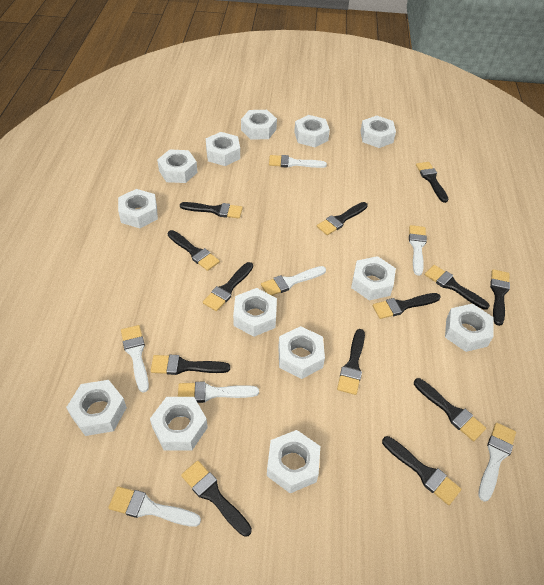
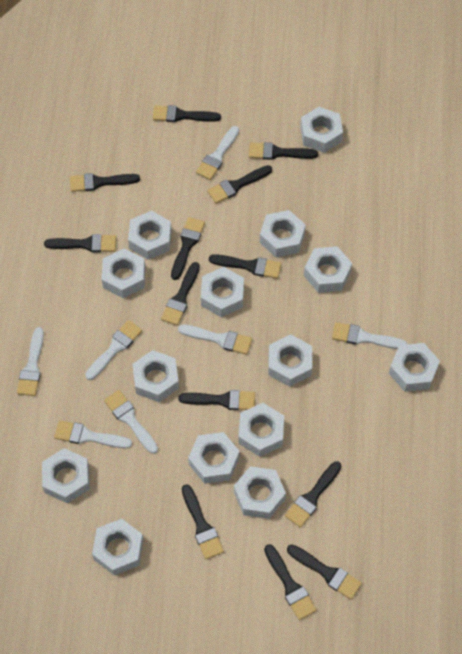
white nut: [66,380,127,436] [118,189,158,228] [150,397,208,451] [157,149,197,183] [206,132,240,166] [233,288,277,337] [241,110,277,140] [267,430,320,493] [278,326,325,379] [294,115,330,147] [351,256,396,301] [360,116,396,148] [445,304,494,352] = 13 -> [42,448,90,503] [92,519,143,575] [102,248,145,298] [128,211,172,260] [132,350,179,402] [188,432,240,484] [201,267,244,317] [234,466,286,519] [238,403,284,457] [260,210,306,257] [268,334,312,387] [300,107,343,153] [304,246,352,293] [389,343,440,392] = 14

